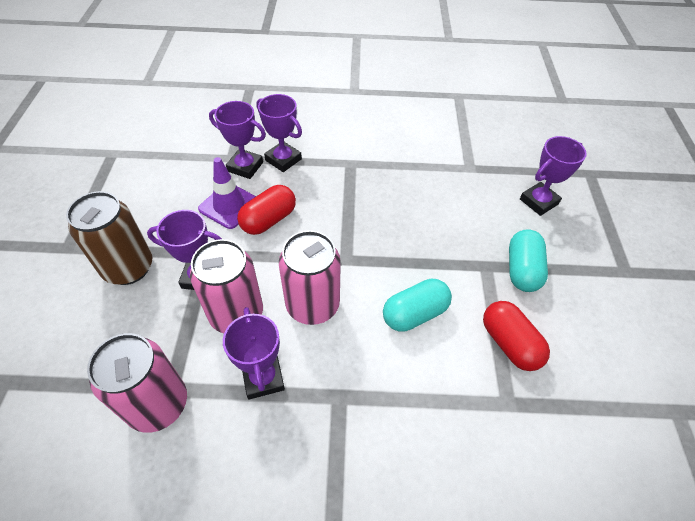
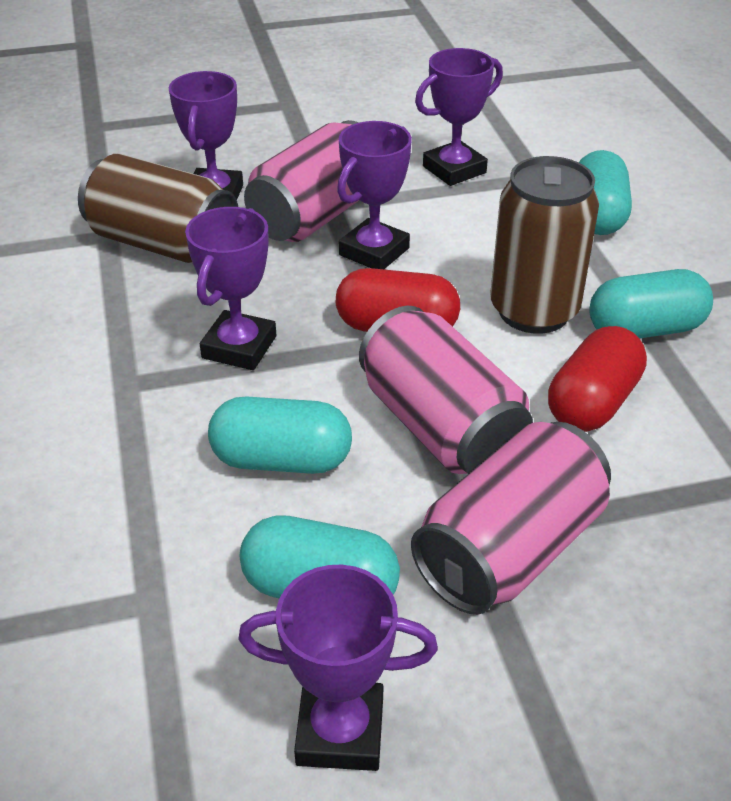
brown can: [66,191,152,285] = 1 -> [78,154,238,263] [490,156,599,334] = 2
purple traffic cone: [198,157,256,229] = 1 -> none = 0
turquoise capsule: [383,279,452,332] [509,229,548,292] = 2 -> [208,396,352,474] [240,515,400,598] [579,150,632,235] [589,269,713,338] = 4

